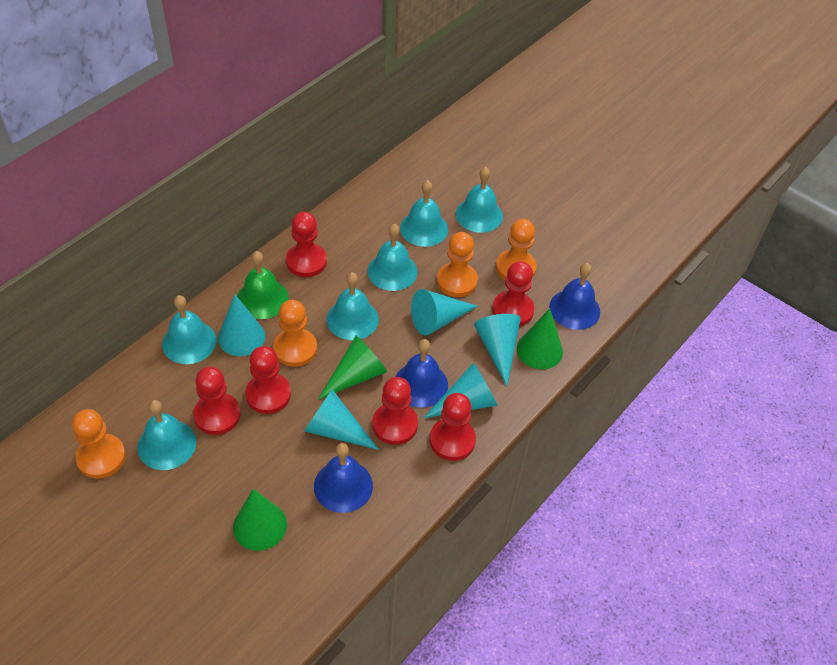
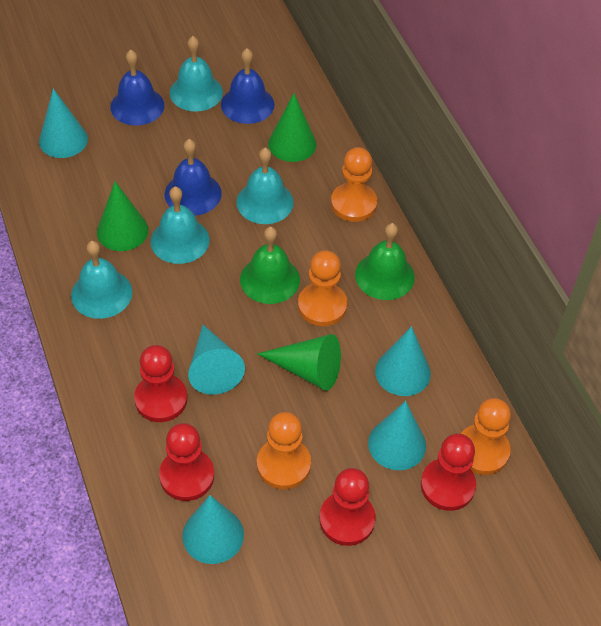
green bell: [237,251,289,319] = 1 -> [240,227,300,304] [355,223,415,300] = 2
red pawn: [193,367,241,435] [245,346,291,414] [286,212,327,277] [372,377,418,445] [430,393,476,461] [492,261,534,326] = 6 -> [134,345,187,422] [159,423,214,501] [319,468,376,546] [421,433,476,511] = 4
turquoise bell: [137,400,196,470] [162,295,217,364] [327,272,379,340] [367,224,417,291] [400,180,448,247] [456,167,503,233] = 6 -> [71,241,132,319] [151,187,209,264] [170,36,223,112] [236,147,294,224] = 4

